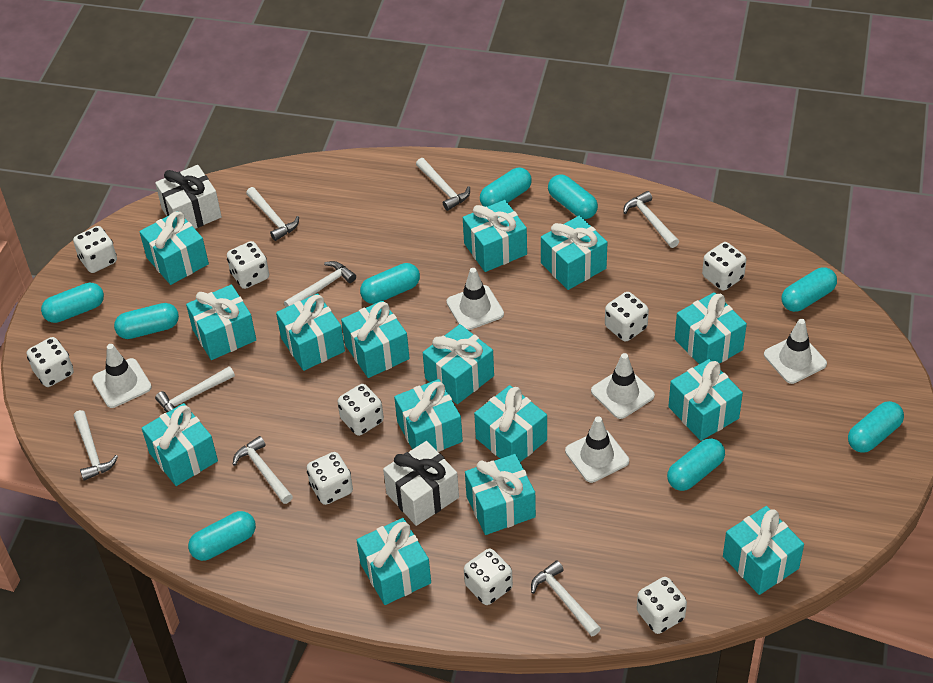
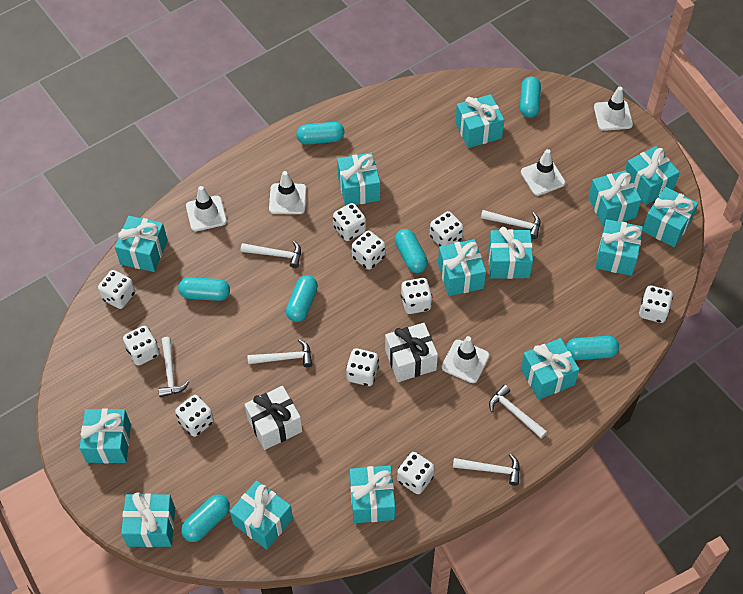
turquoise capsule: [41,283,104,323] [114,303,179,339] [188,511,256,561] [360,263,420,304] [480,168,532,207] [548,174,598,219] [667,438,725,491] [782,267,837,312] [848,401,904,453] = 9 -> [178,277,230,301] [181,494,230,542] [286,275,318,322] [296,122,344,145] [395,229,428,273] [520,76,541,118] [566,336,619,360] = 7
turquoise gift: [139,211,209,285] [142,403,218,486] [186,284,256,360] [276,293,345,371] [341,300,410,378] [357,518,431,605] [394,379,463,452] [423,324,494,404] [463,200,527,272] [465,454,536,535] [474,385,547,462] [541,215,607,290] [668,359,743,441] [675,292,747,364] [723,506,804,595] = 15 -> [80,408,131,463] [115,216,168,272] [121,492,175,547] [230,480,293,549] [337,152,380,206] [350,465,395,523] [438,239,486,296] [455,94,504,148] [488,227,533,279] [521,338,580,400] [588,170,641,227] [595,219,643,276] [625,146,680,205] [642,187,698,247] = 14
white dice: [27,337,74,387] [73,226,117,273] [227,241,269,289] [307,452,353,505] [338,384,384,436] [464,549,513,605] [605,292,649,342] [637,577,687,634] [702,242,746,291] = 9 -> [98,270,135,309] [123,326,159,366] [175,395,214,437] [333,203,366,241] [346,348,379,386] [352,231,386,270] [397,452,435,494] [401,278,432,314] [430,211,464,246] [639,286,673,323] = 10
white hammer: [74,410,118,481] [155,366,235,412] [233,436,293,504] [246,187,299,241] [284,261,356,307] [416,158,470,211] [531,560,601,637] [623,191,679,248] = 8 -> [158,337,189,397] [241,241,301,268] [247,339,312,367] [453,453,520,486] [481,210,540,239] [489,385,547,439] = 6

